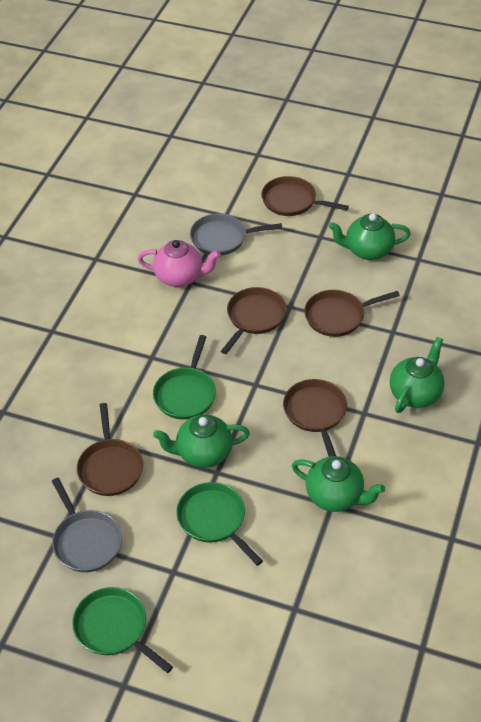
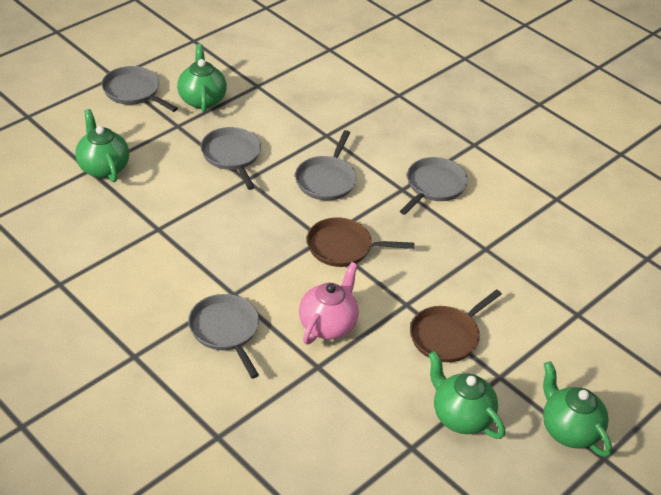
brown pan: [77,403,143,496] [221,287,287,354] [261,176,349,216] [283,379,347,457] [304,290,400,337] = 5 -> [307,217,414,267] [410,289,502,362] = 2
green pan: [72,587,173,673] [153,335,216,420] [176,482,263,566] = 3 -> none = 0
grey pan: [52,478,122,572] [190,214,282,256] = 2 -> [102,66,178,112] [188,294,259,378] [201,127,261,190] [295,130,357,201] [400,157,468,215] = 5

